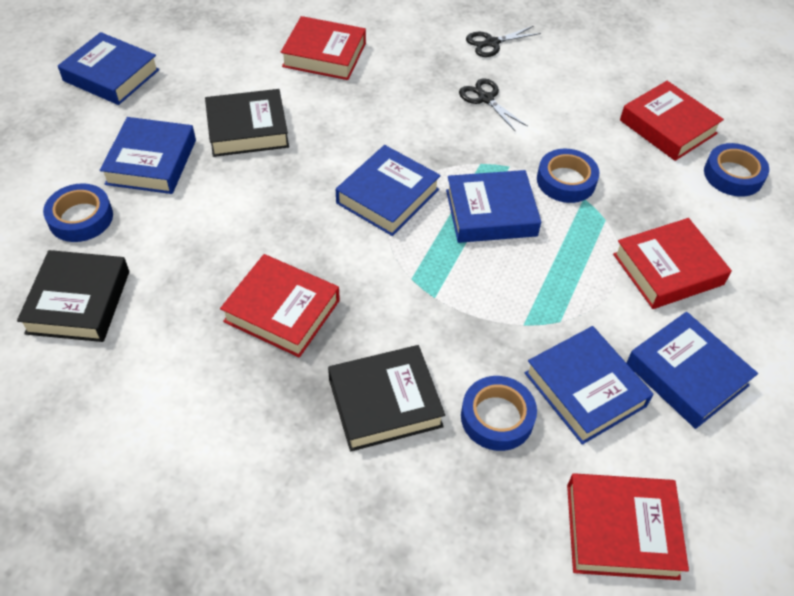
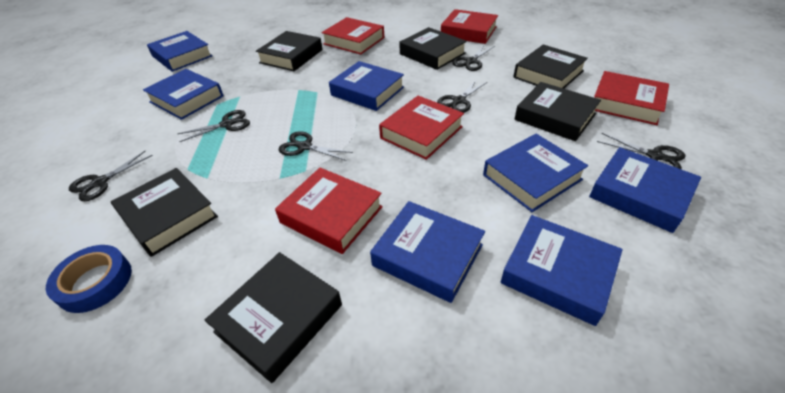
black book: [17,250,129,342] [205,89,289,157] [328,345,445,451] = 3 -> [111,168,218,257] [204,252,342,383] [256,31,323,71] [399,27,467,70] [513,45,588,88] [514,82,601,141] = 6
black scissors: [459,78,528,132] [466,26,541,57] = 2 -> [69,151,153,201] [178,110,250,142] [279,131,353,161] [437,79,487,113] [452,45,495,71] [597,133,685,169] = 6
blue book: [58,32,159,105] [100,117,196,194] [336,145,441,236] [446,170,541,243] [525,326,654,445] [626,312,758,429] = 6 -> [143,69,223,120] [147,31,212,72] [329,61,404,111] [370,201,485,303] [483,134,588,212] [501,215,623,326] [589,147,701,233] = 7
blue tape: [43,183,113,242] [461,376,537,451] [537,149,600,203] [704,143,769,197] = 4 -> [46,245,132,313] = 1

